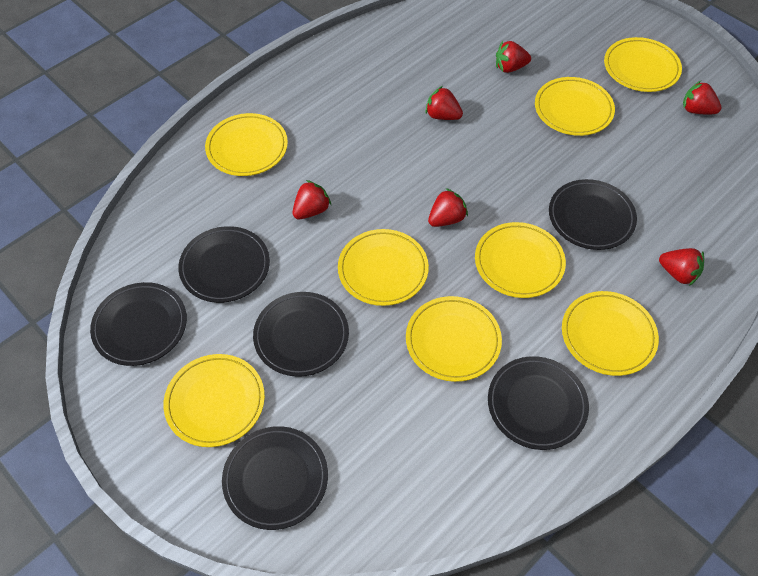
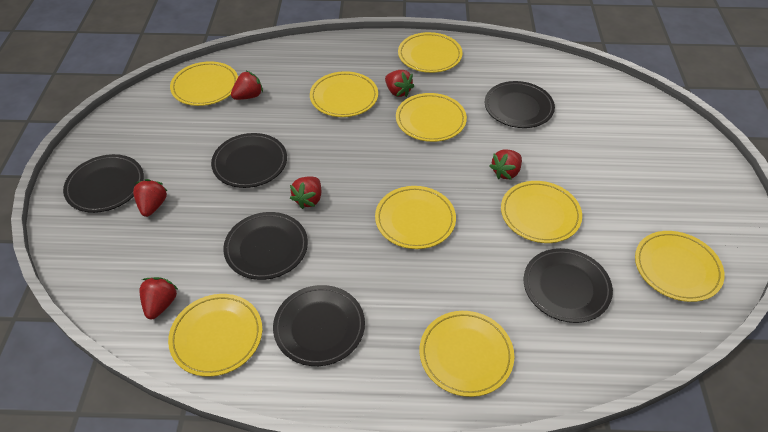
yellow plate: [163,354,265,447] [205,113,288,176] [338,229,429,306] [406,296,502,382] [475,222,566,298] [535,77,615,136] [562,291,659,376] [604,37,682,92] = 8 -> [168,294,262,377] [170,61,238,106] [310,71,378,117] [375,186,456,249] [396,93,467,142] [398,32,462,73] [419,311,514,397] [501,181,582,243] [635,231,725,302] = 9

